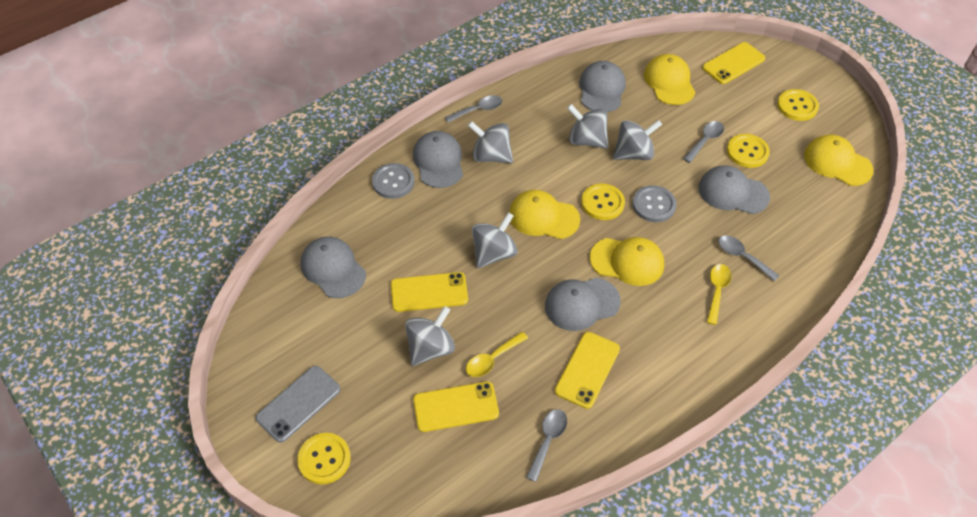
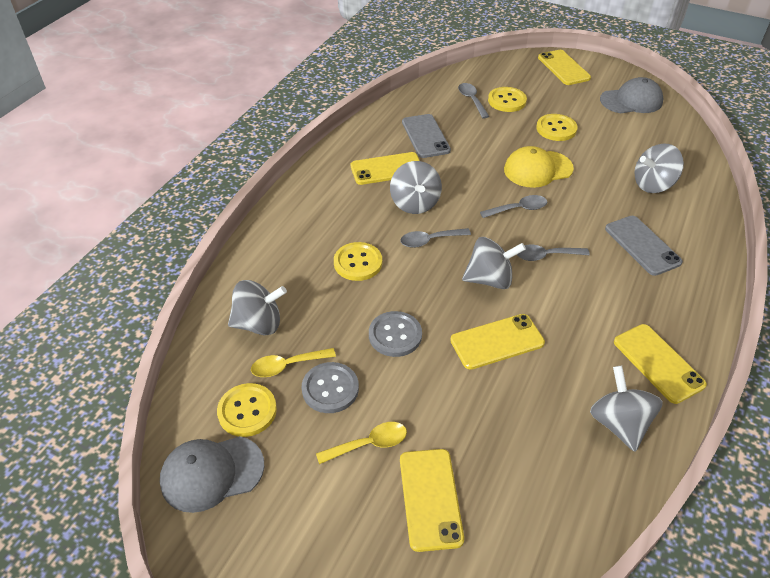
grey cap: [300,237,366,298] [413,131,463,188] [545,278,621,331] [579,61,626,112] [698,165,770,214] = 5 -> [160,436,264,513] [600,77,663,113] = 2
grey phone: [256,366,341,443] = 1 -> [402,114,451,158] [605,216,683,276] = 2
yellow cap: [509,190,580,239] [590,237,664,286] [644,54,696,105] [804,135,873,186] = 4 -> [504,146,574,188] = 1
yellow phone: [391,272,468,312] [413,381,499,432] [555,332,620,409] [702,42,765,84] = 4 -> [351,152,420,185] [400,449,464,552] [450,314,545,370] [538,50,591,85] [614,324,707,404] = 5

